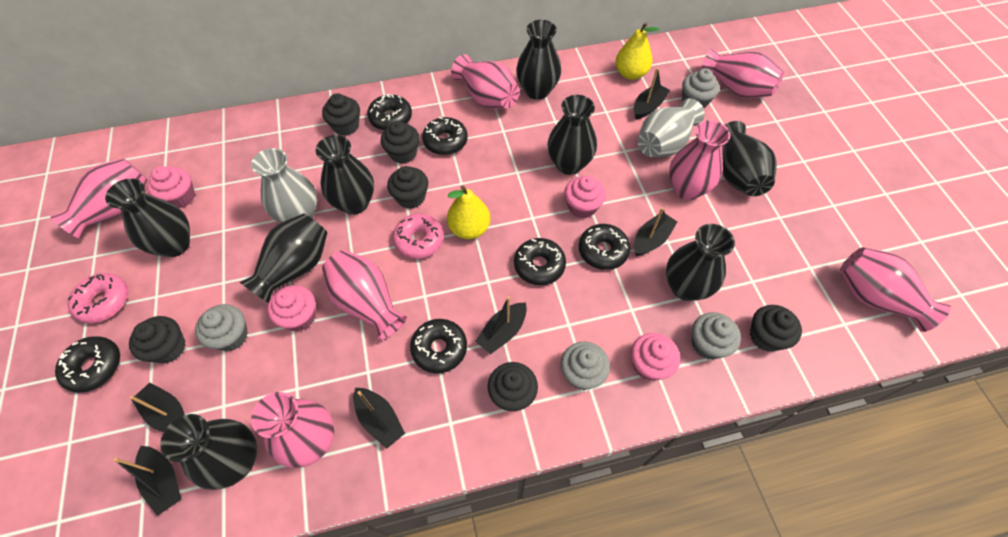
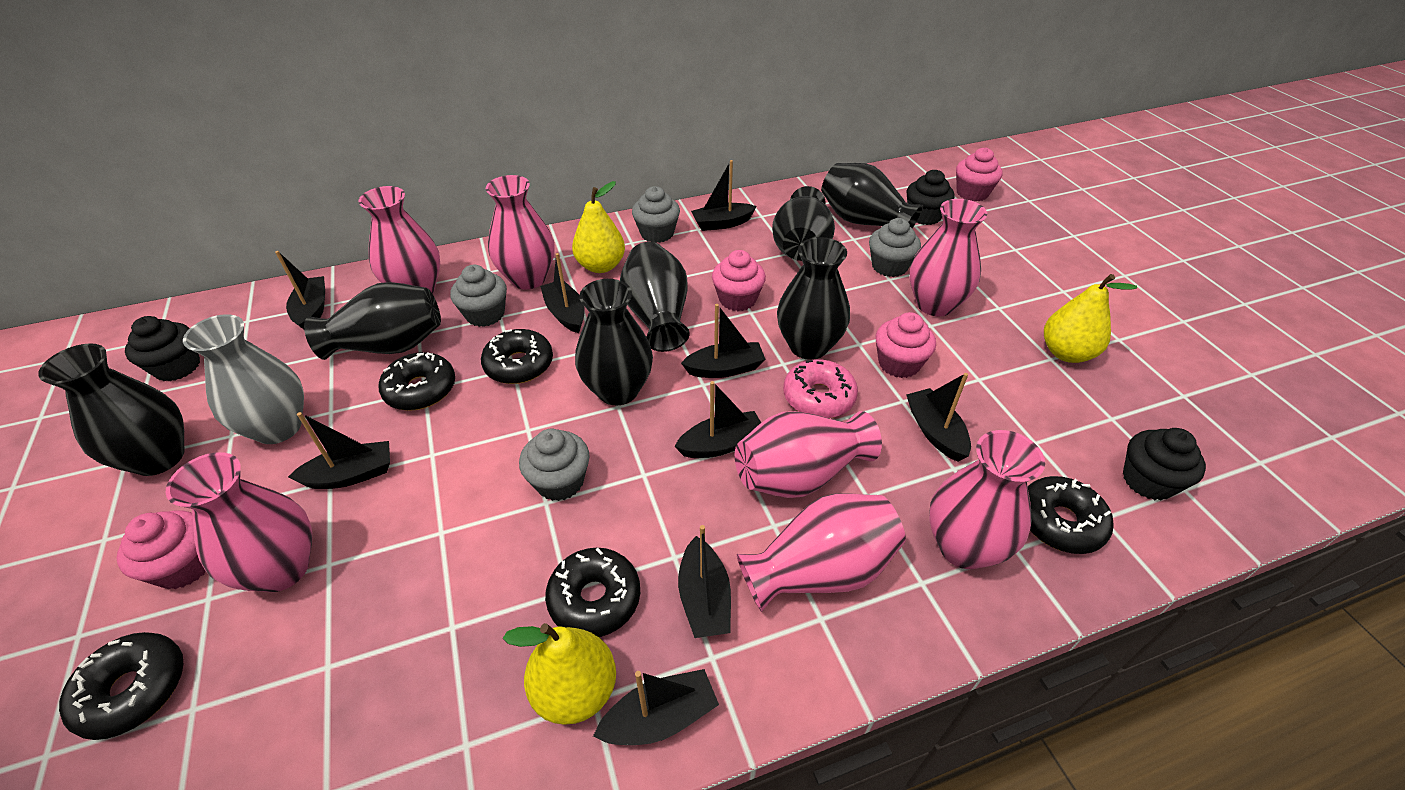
black boat: [114,446,181,516] [130,382,185,432] [353,388,405,449] [475,296,527,354] [634,68,670,119] [634,207,677,256] = 6 -> [275,251,325,330] [288,412,390,489] [540,253,585,333] [593,669,719,745] [674,381,761,458] [678,525,731,638] [681,304,765,378] [691,160,756,231] [906,373,971,462] = 9
black cupcake: [129,316,186,364] [322,93,360,136] [381,121,420,164] [387,166,428,209] [488,362,538,411] [750,305,802,352] = 6 -> [125,316,200,382] [907,170,954,225] [1123,428,1206,500] = 3
black donut: [55,336,120,393] [367,94,412,130] [410,319,467,373] [422,117,468,155] [514,238,566,285] [579,224,631,270] = 6 -> [59,632,184,740] [379,352,455,411] [481,329,553,384] [545,547,640,637] [1028,476,1114,554] = 5
black vase: [105,179,190,257] [160,414,257,490] [240,213,327,303] [316,135,374,215] [516,20,561,100] [547,95,597,175] [666,224,735,301] [722,121,777,196] = 8 -> [38,343,185,476] [304,282,441,360] [575,279,653,405] [620,242,690,352] [772,186,835,261] [777,237,850,360] [821,163,923,229] = 7
grey vase: [251,148,317,223] [637,98,705,157] = 2 -> [183,314,304,444] = 1
pink donut: [68,273,128,324] [393,214,444,259] = 2 -> [783,359,858,418] = 1
yellow pear: [447,185,490,239] [615,22,659,80] = 2 -> [503,623,616,725] [572,181,625,273] [1044,274,1137,363] = 3

